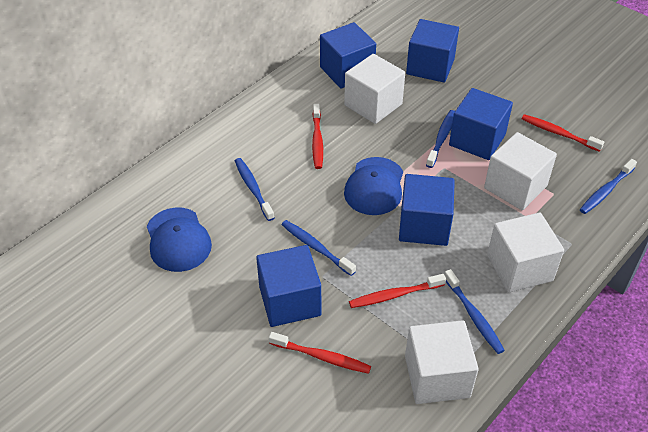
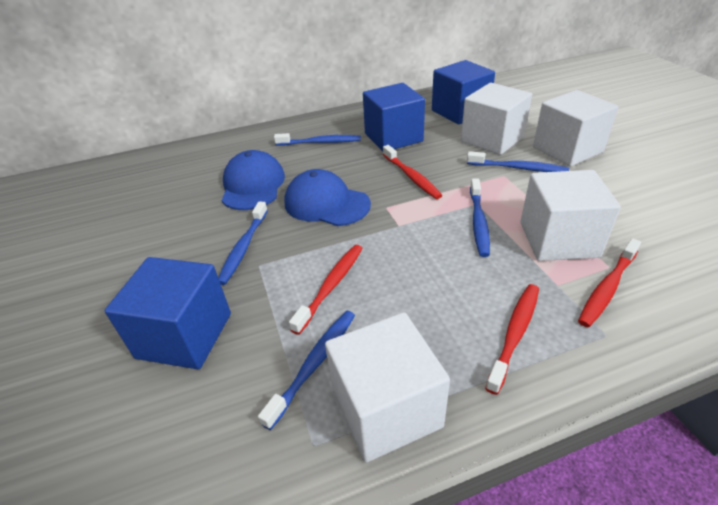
blue cube: [256,245,321,327] [320,22,376,89] [399,174,455,246] [406,19,459,83] [449,88,513,160] = 5 -> [104,257,231,369] [363,83,425,151] [432,60,495,124] = 3

